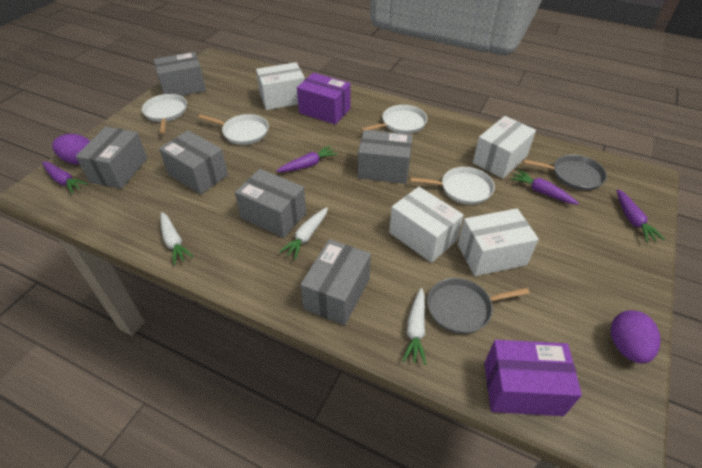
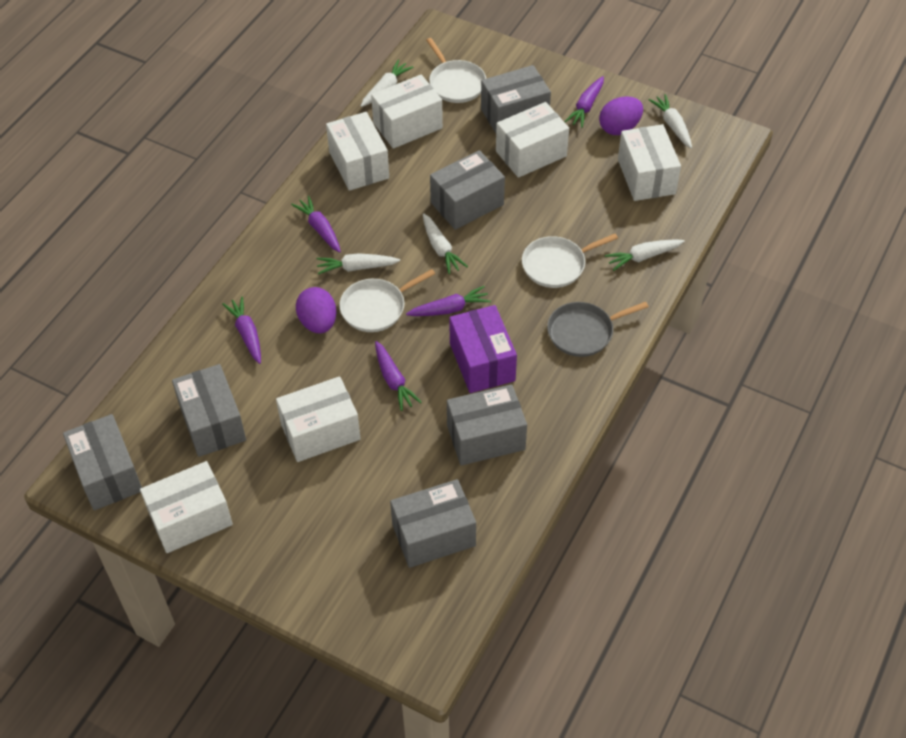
grey pan: [427,278,530,334] [523,155,607,191] = 2 -> [547,302,649,357] = 1
purple box: [297,73,351,125] [484,340,582,416] = 2 -> [449,305,517,393] = 1
purple carrot: [42,162,88,194] [277,146,338,172] [511,170,579,205] [617,189,664,242] = 4 -> [222,296,261,364] [291,196,341,253] [375,341,422,411] [406,286,491,316] [564,76,604,128] = 5
white box: [256,62,305,110] [389,187,463,263] [458,208,539,276] [473,116,536,178] = 4 -> [140,461,233,553] [276,376,361,462] [326,112,389,191] [371,75,443,149] [496,102,569,178] [618,124,681,201] = 6
white carrot: [160,212,193,265] [279,207,328,260] [402,288,426,365] = 3 -> [317,253,400,274] [361,60,413,107] [423,213,468,274] [605,239,685,271] [649,94,692,148] = 5
white pan: [142,94,187,134] [198,114,269,145] [361,105,427,134] [410,167,495,205] = 4 -> [339,269,435,332] [426,38,486,103] [522,234,618,288] = 3

